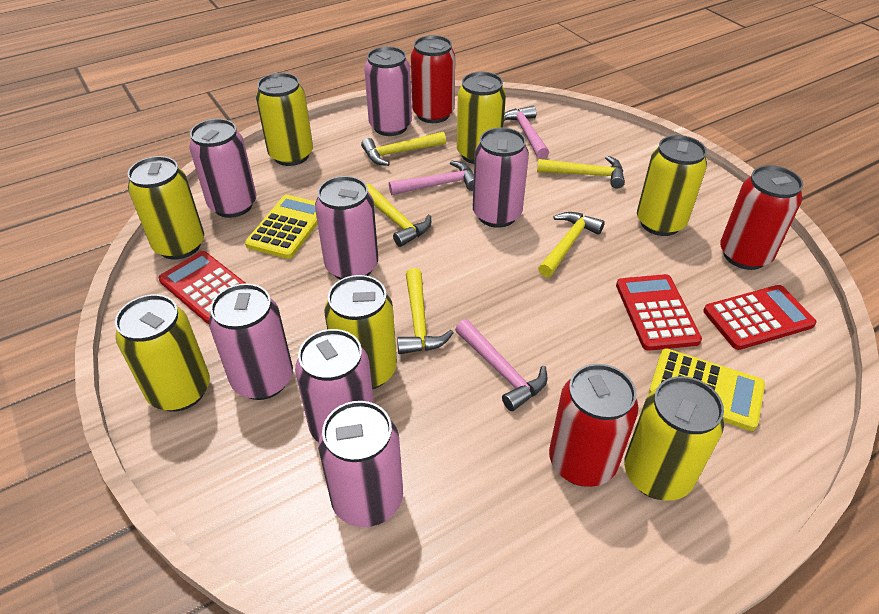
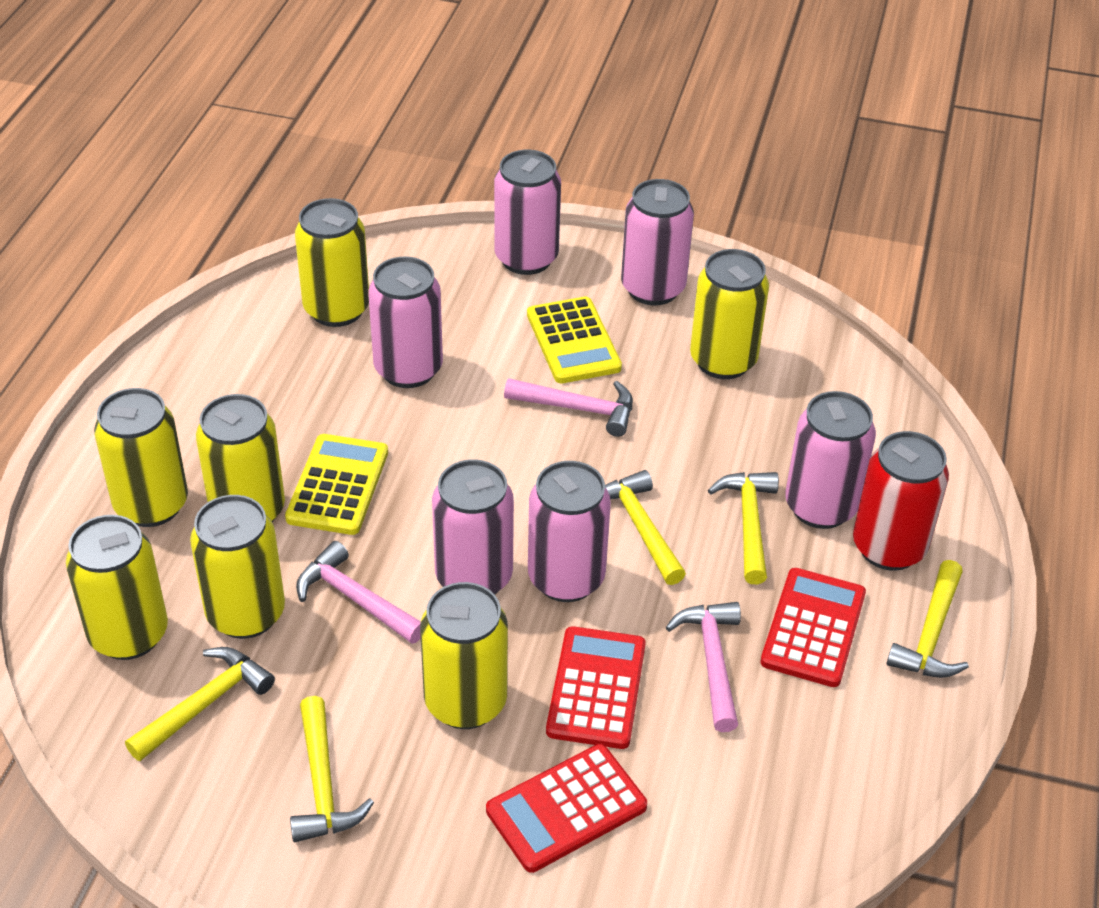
pink can: [189,119,256,218] [209,284,293,400] [295,329,374,442] [315,176,378,280] [318,401,403,527] [364,47,412,136] [473,127,529,228] = 7 -> [368,256,443,388] [432,459,514,594] [494,150,561,275] [528,461,611,602] [621,179,694,305] [785,391,876,529] = 6
red can: [411,35,455,123] [549,364,639,487] [720,165,803,270] = 3 -> [853,431,949,571] = 1

